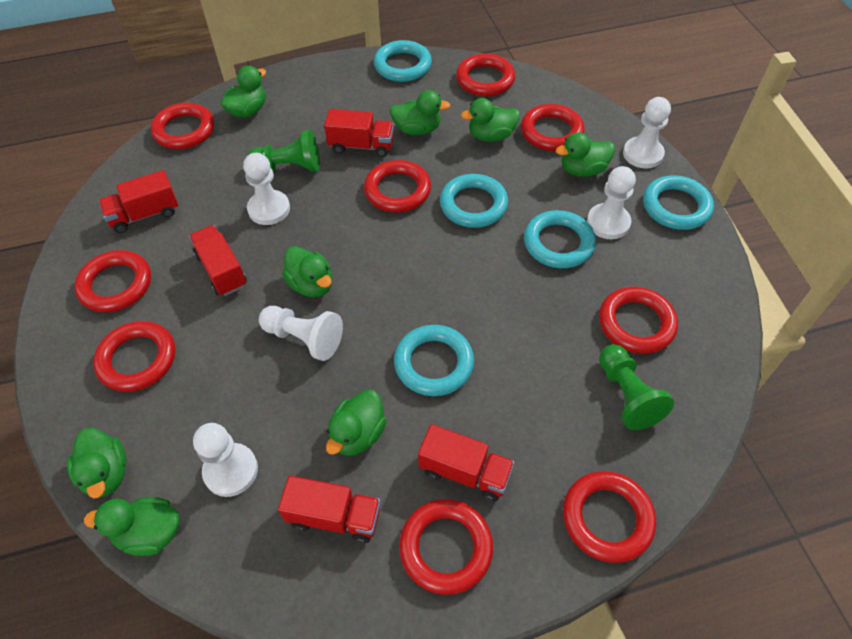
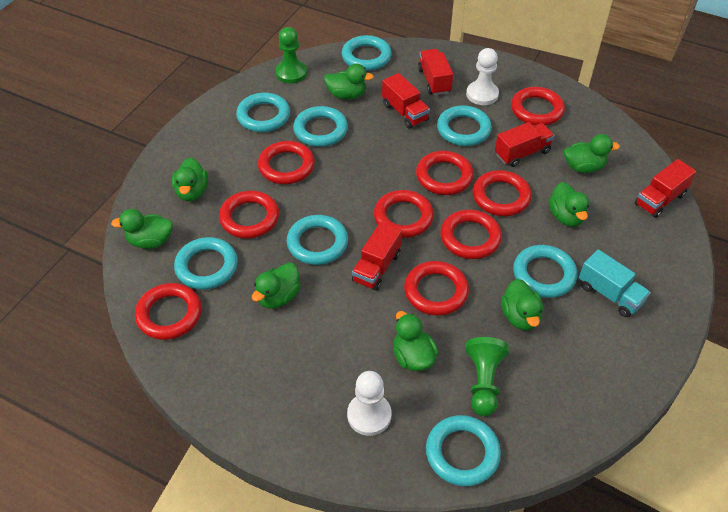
turquoise ring: [374,40,432,82] [394,325,474,396] [440,174,508,228] [524,210,596,268] [643,175,714,230] = 5 -> [174,237,238,290] [236,93,290,132] [287,215,348,265] [293,106,348,147] [342,35,392,71] [426,415,501,486] [437,105,492,146] [513,245,577,298] = 8
turquoise truck: none = 0 -> [579,249,651,317] = 1
white pawn: [193,423,258,497] [243,153,290,225] [259,306,343,361] [587,166,636,239] [623,97,671,169] = 5 -> [347,371,392,436] [466,48,499,105] = 2

